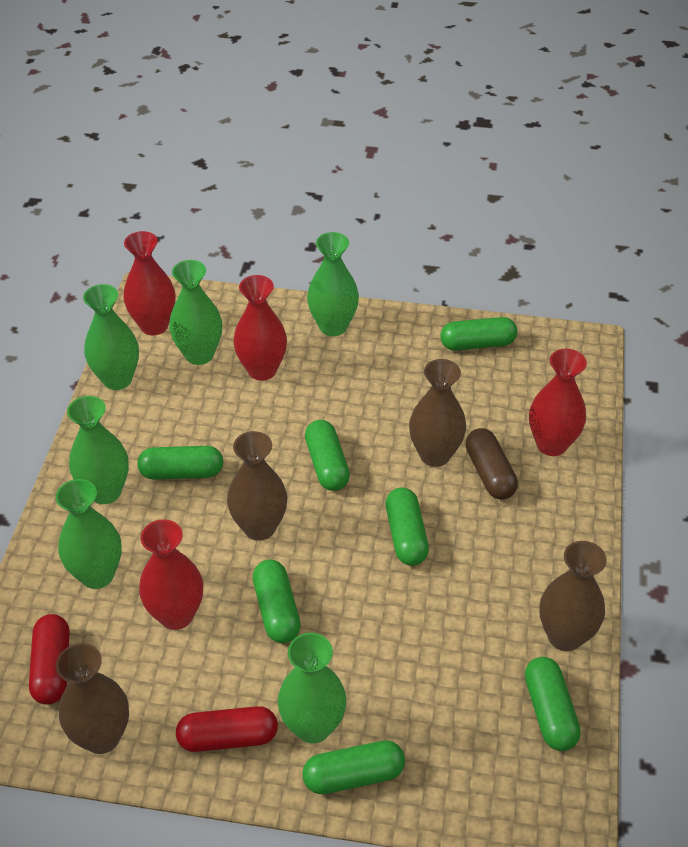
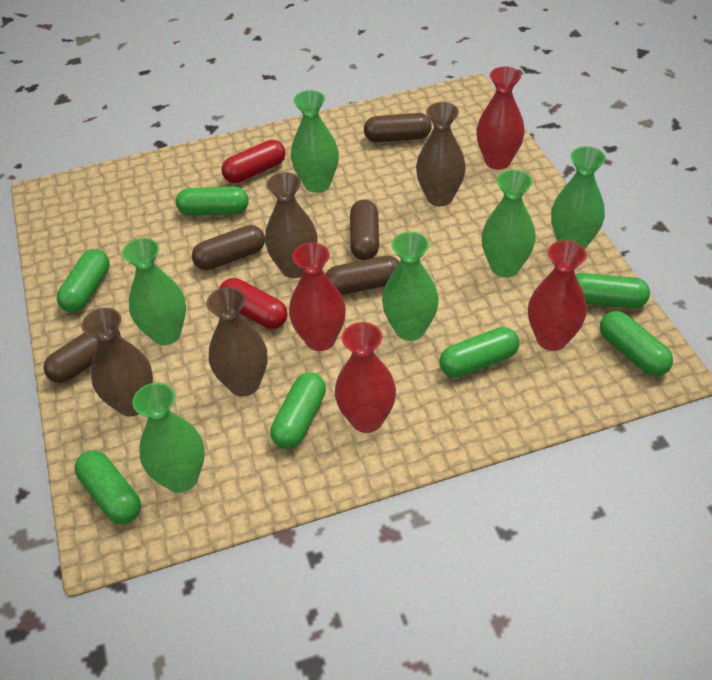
brown capsule: [466,428,518,500] = 1 -> [44,330,121,383] [192,225,265,270] [325,256,400,295] [350,199,379,260] [364,113,432,142] = 5

